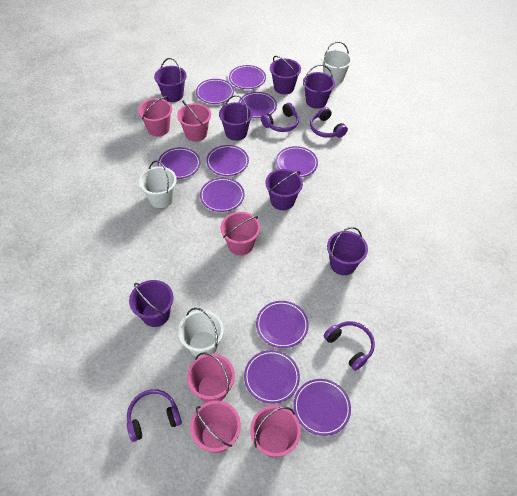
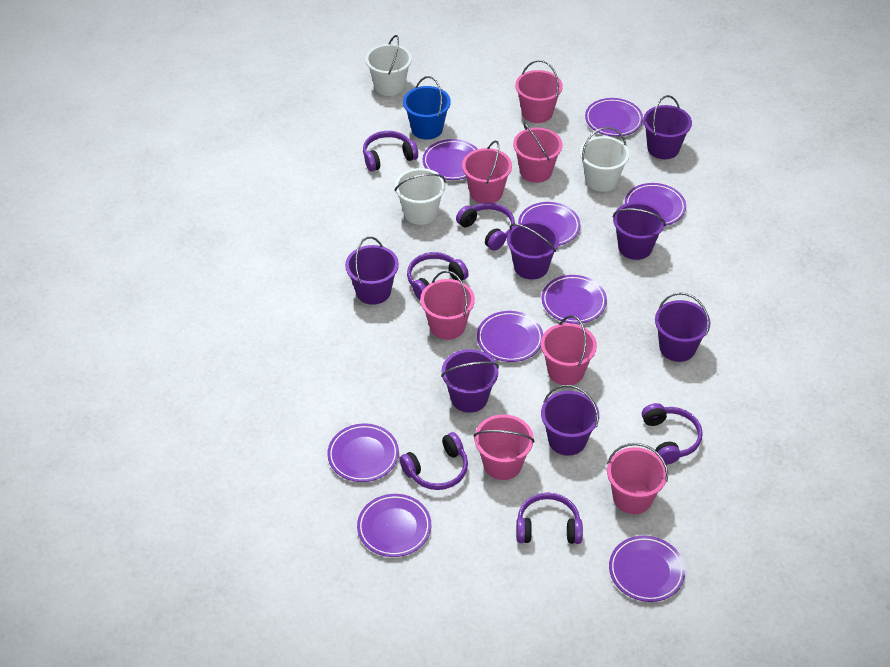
blue bucket: none = 0 -> [403,76,451,140] = 1
pink bucket: [138,97,172,136] [177,100,211,142] [187,352,235,403] [190,401,241,453] [221,212,260,255] [250,405,301,457] = 6 -> [420,271,475,340] [462,140,512,203] [474,414,535,480] [513,123,562,183] [515,60,563,123] [541,315,597,385] [607,443,668,514] = 7
purple headphones: [127,389,182,442] [261,103,299,132] [310,107,348,138] [323,321,375,371] = 4 -> [363,131,418,171] [400,432,468,490] [407,252,469,300] [456,203,515,251] [516,493,583,544] [642,403,703,465] = 6
purple plate: [157,147,200,179] [196,79,234,104] [200,178,244,212] [206,145,249,176] [229,65,266,89] [239,92,277,118] [244,350,300,404] [256,301,309,348] [276,146,318,177] [293,379,351,436] = 10 -> [327,424,399,482] [357,494,431,557] [423,139,477,180] [477,311,543,362] [518,202,580,246] [542,275,607,324] [585,98,643,137] [609,536,685,602] [625,183,686,226] = 9

